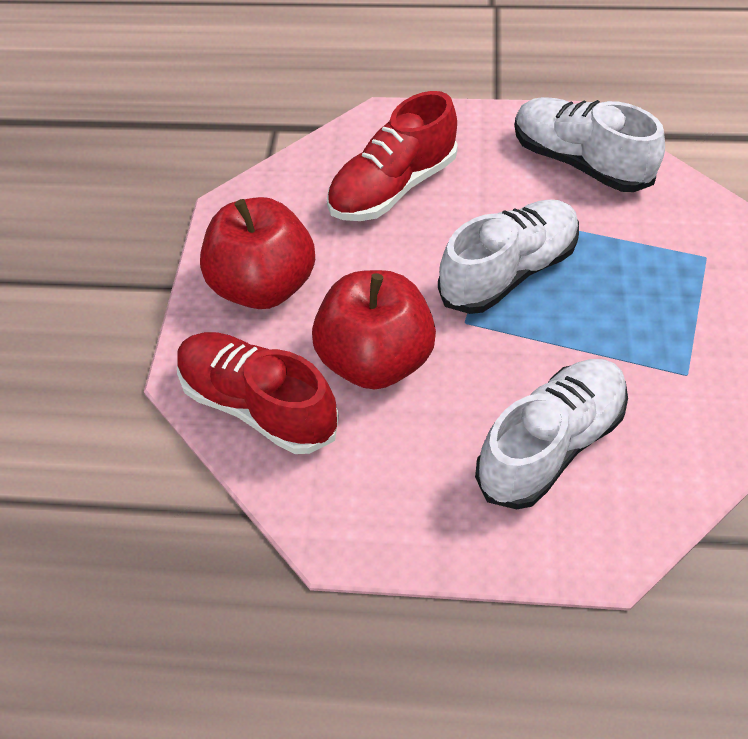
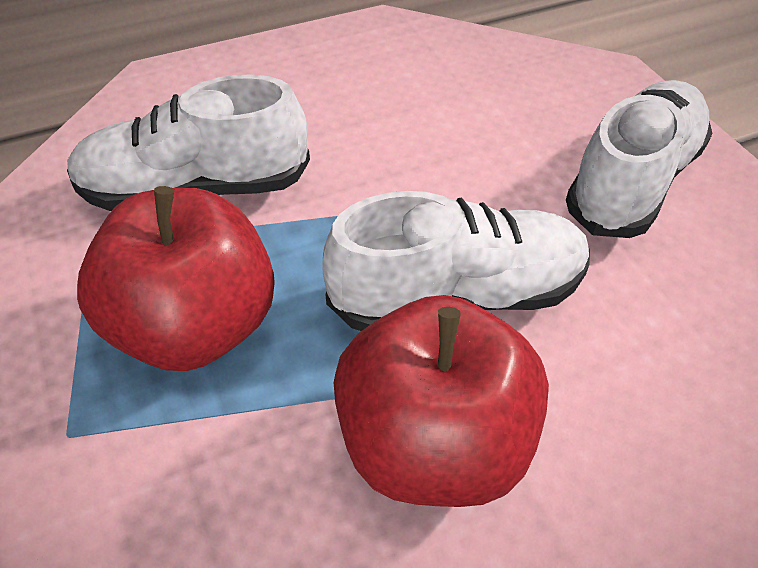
red shoe: [177,332,339,454] [327,91,458,221] = 2 -> none = 0

